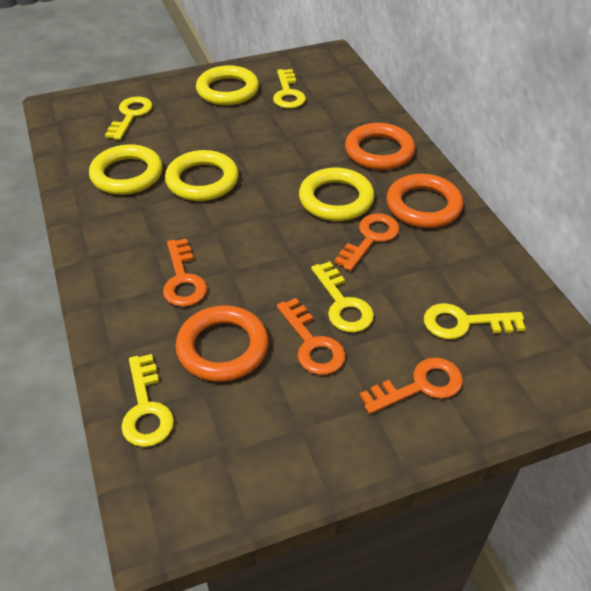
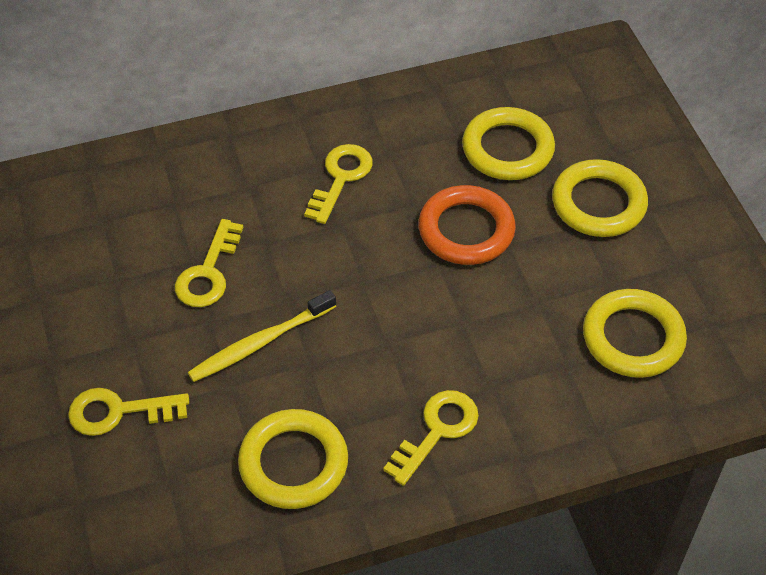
orange key: [163,238,207,307] [277,298,346,375] [334,214,399,271] [360,357,463,414] = 4 -> none = 0
orange ring: [175,306,269,382] [345,123,415,170] [386,174,463,228] = 3 -> [418,185,516,265] = 1
yellow key: [105,97,152,140] [121,354,174,447] [273,69,306,108] [311,261,374,332] [424,303,525,339] = 5 -> [68,388,189,436] [175,219,244,307] [304,144,373,224] [383,390,479,486] = 4
yellow toothbrush: none = 0 -> [188,290,336,382] = 1

